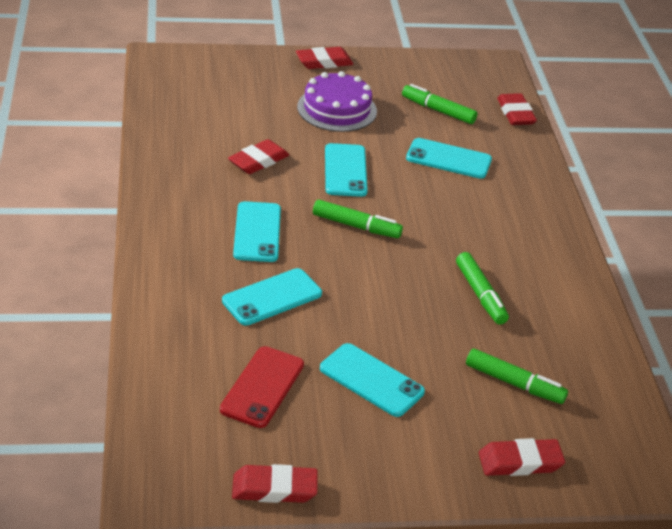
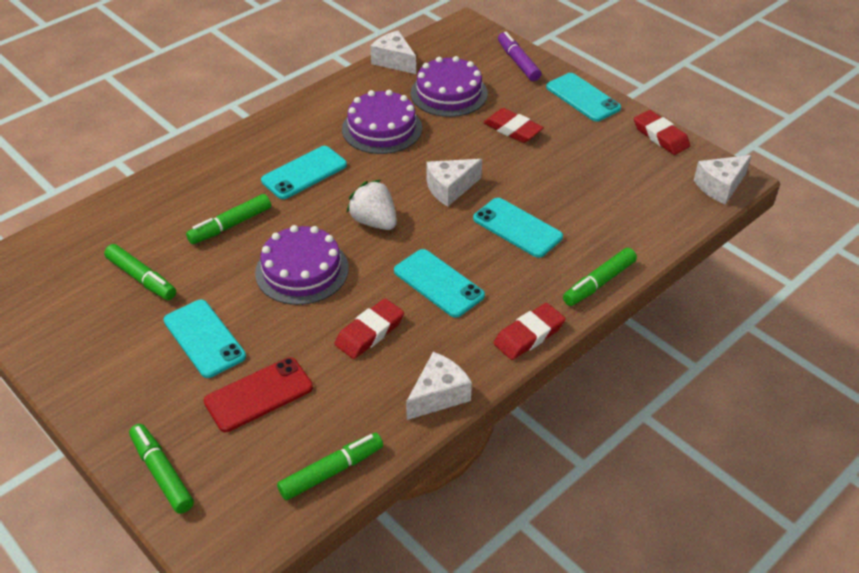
green marker: [313,200,403,238] [402,84,477,124] [456,252,509,325] [466,349,568,404] = 4 -> [104,244,176,300] [129,424,194,514] [186,194,271,244] [277,433,383,500] [563,248,637,306] = 5
purple cake: [297,71,377,132] = 1 -> [255,225,349,305] [342,90,422,154] [411,56,488,117] = 3
purple marker: none = 0 -> [498,32,541,81] = 1
red eraser: [228,139,289,174] [232,464,318,503] [296,47,353,69] [479,438,565,476] [497,93,537,125] = 5 -> [335,299,404,359] [483,108,544,143] [494,303,566,360] [634,110,690,155] = 4
white cheese: none = 0 -> [370,31,416,74] [406,352,472,420] [427,159,482,206] [694,155,751,204] = 4
white strawberry: none = 0 -> [346,180,397,230] = 1

